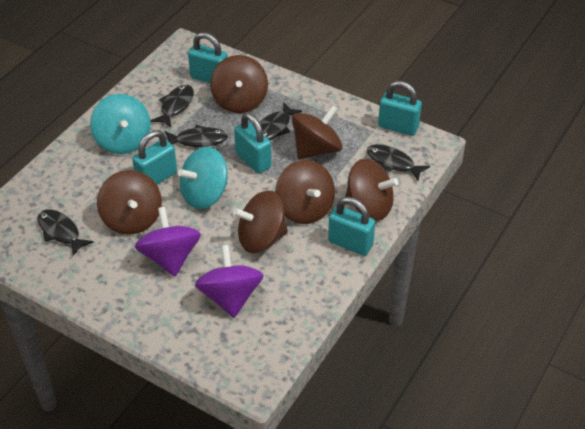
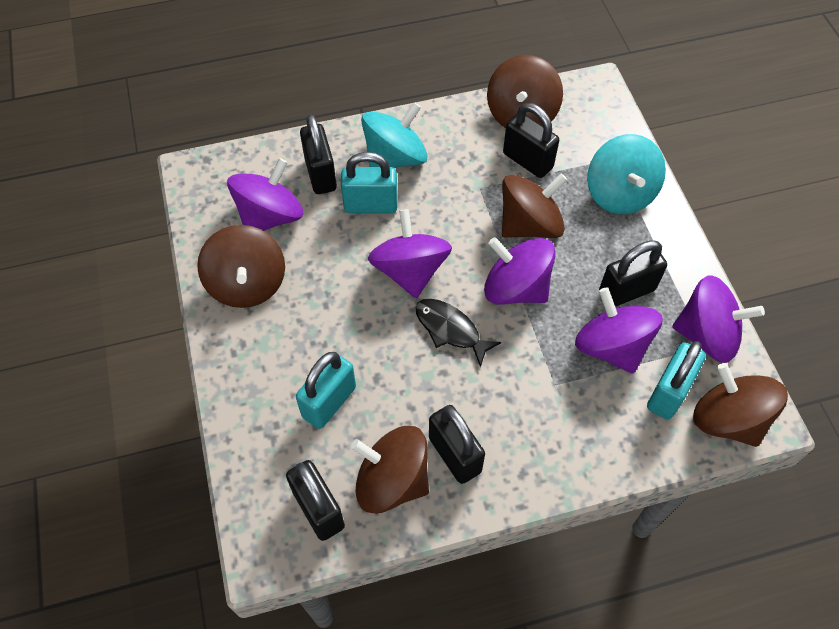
black fish: [37,209,94,256] [151,85,194,128] [164,125,228,147] [259,102,302,140] [367,144,430,181] = 5 -> [415,299,501,367] = 1
black padlock: none = 0 -> [286,460,345,541] [300,114,337,194] [429,405,485,484] [503,103,559,178] [599,240,667,307] = 5
brown spinning top: [97,170,162,235] [210,55,268,113] [233,190,288,253] [275,160,335,224] [292,105,342,159] [345,159,398,220] = 6 -> [197,225,285,308] [351,426,429,514] [487,55,563,128] [502,173,567,238] [693,363,788,447] = 5
purple spinning top: [135,207,201,276] [195,245,264,318] = 2 -> [227,158,303,231] [368,209,452,298] [484,237,556,305] [575,287,663,374] [672,275,765,363] = 5
turquoise padlock: [132,130,177,185] [188,32,228,83] [234,113,271,173] [328,197,375,256] [378,81,422,136] = 5 -> [296,352,356,429] [341,152,398,213] [647,341,706,419] = 3

